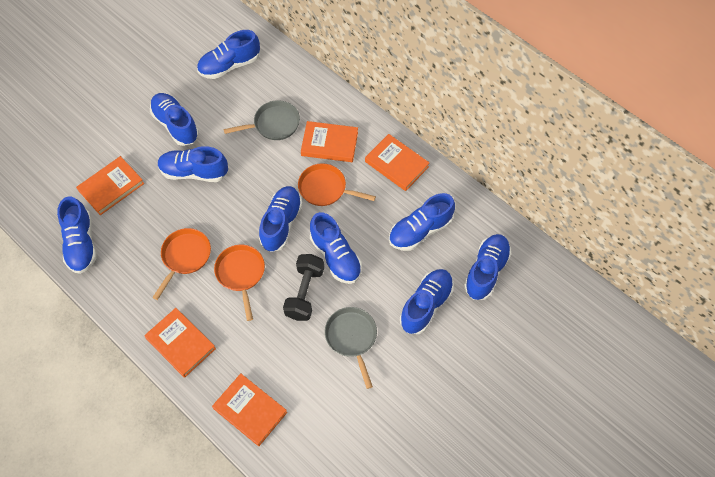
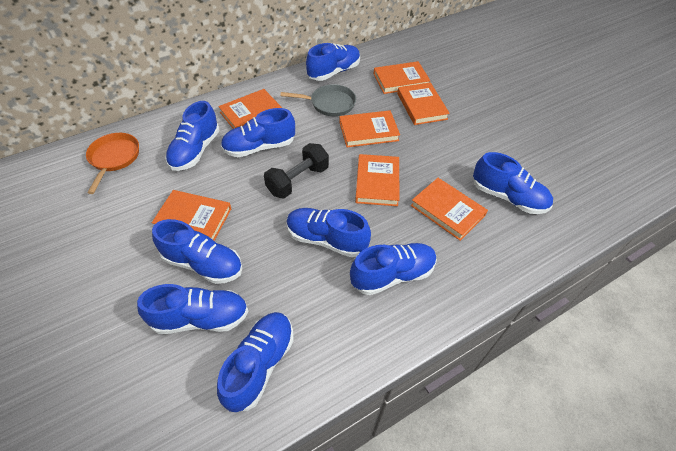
grey pan: [223,100,300,140] [325,307,377,389] = 2 -> [280,84,356,116] = 1
orange book: [76,156,144,215] [144,308,216,378] [212,373,287,446] [301,121,358,162] [365,134,429,191] = 5 -> [152,190,231,241] [218,89,282,129] [339,110,400,147] [355,154,399,206] [374,61,431,94] [397,82,450,125] [411,178,488,241] = 7
orange pan: [152,228,211,300] [214,245,265,321] [298,163,376,206] = 3 -> [86,133,139,194] = 1

